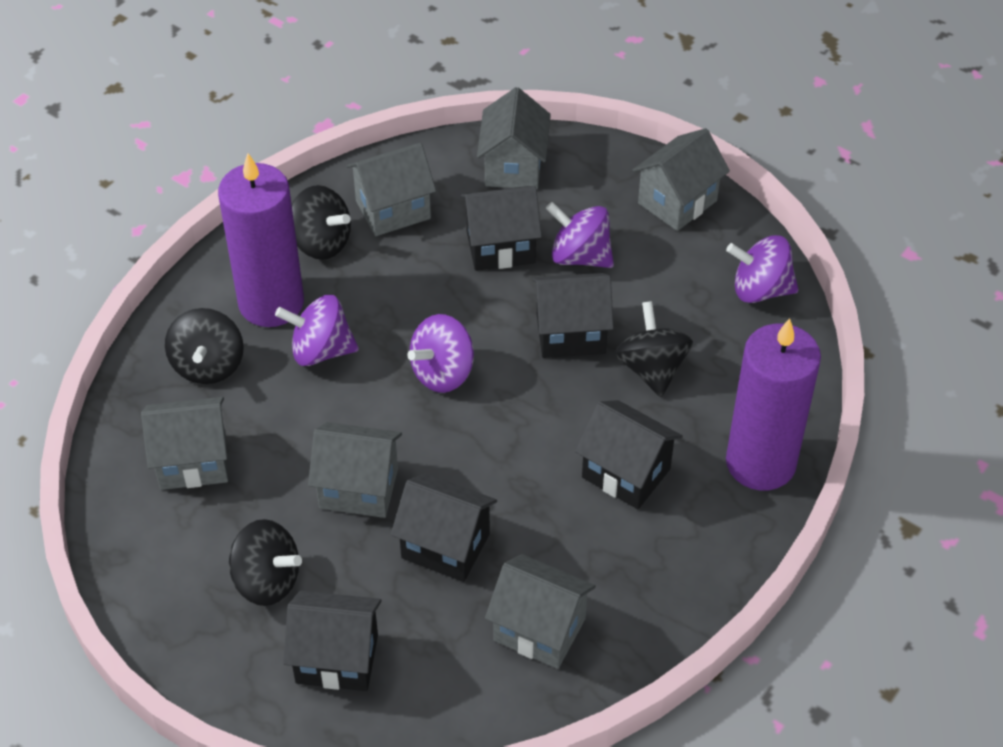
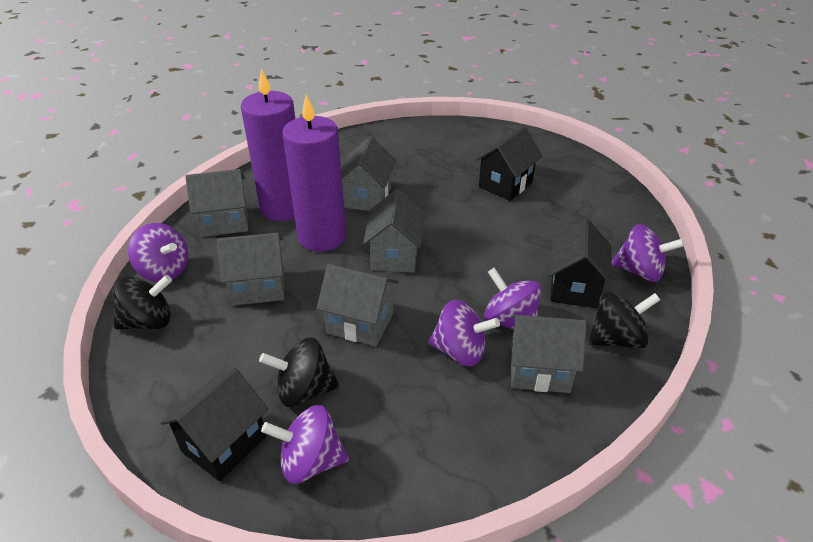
black house: [283,591,382,691] [391,473,497,582] [460,186,542,271] [532,273,614,358] [575,400,683,509] = 5 -> [160,368,269,481] [475,127,543,201] [549,219,612,308] = 3
black spinning top: [165,308,244,384] [229,519,302,606] [292,185,351,260] [615,301,693,397] = 4 -> [113,275,172,330] [259,337,339,407] [588,292,660,349] = 3
purple spinning top: [275,295,359,366] [407,314,474,393] [546,202,614,268] [726,235,799,303] = 4 -> [128,223,188,282] [261,405,349,484] [428,300,500,366] [484,267,541,329] [612,224,685,282] = 5

